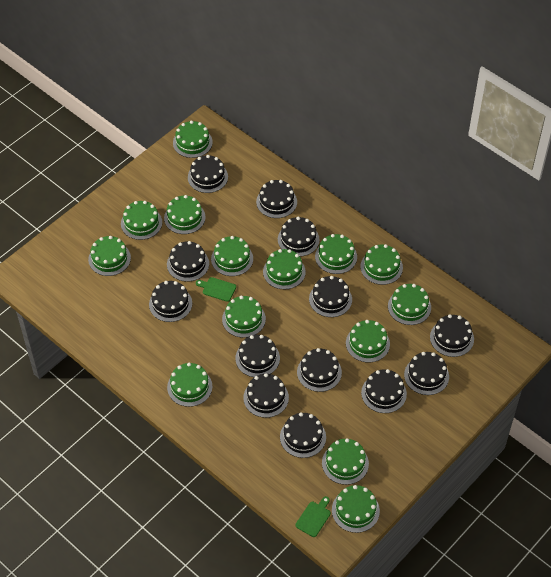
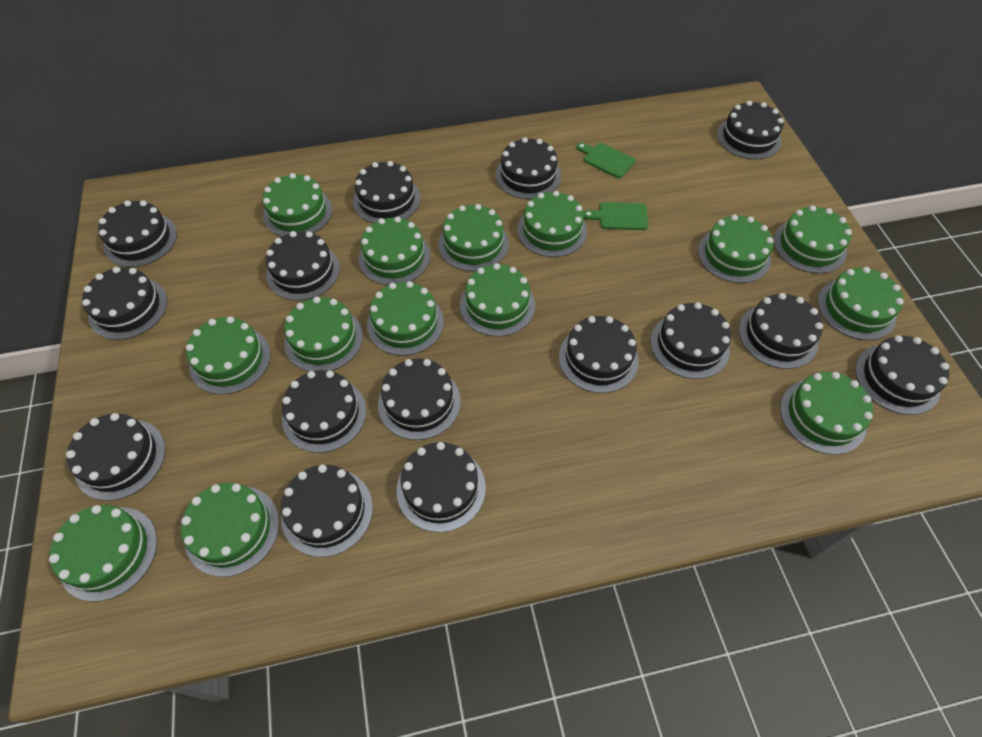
black cake: [149,281,192,322] [167,241,209,282] [188,155,228,193] [235,335,280,377] [243,373,289,418] [256,180,297,218] [278,217,320,256] [280,412,326,458] [297,348,342,392] [309,276,352,317] [361,369,407,413] [404,352,449,395] [430,314,474,357] = 13 -> [66,413,166,501] [82,267,167,340] [98,200,177,267] [266,231,340,301] [281,464,373,557] [282,370,366,453] [353,161,421,223] [378,359,461,440] [396,442,486,532] [496,137,561,199] [559,316,639,393] [651,302,731,379] [717,101,784,159] [739,293,823,369] [855,335,949,415] = 15

